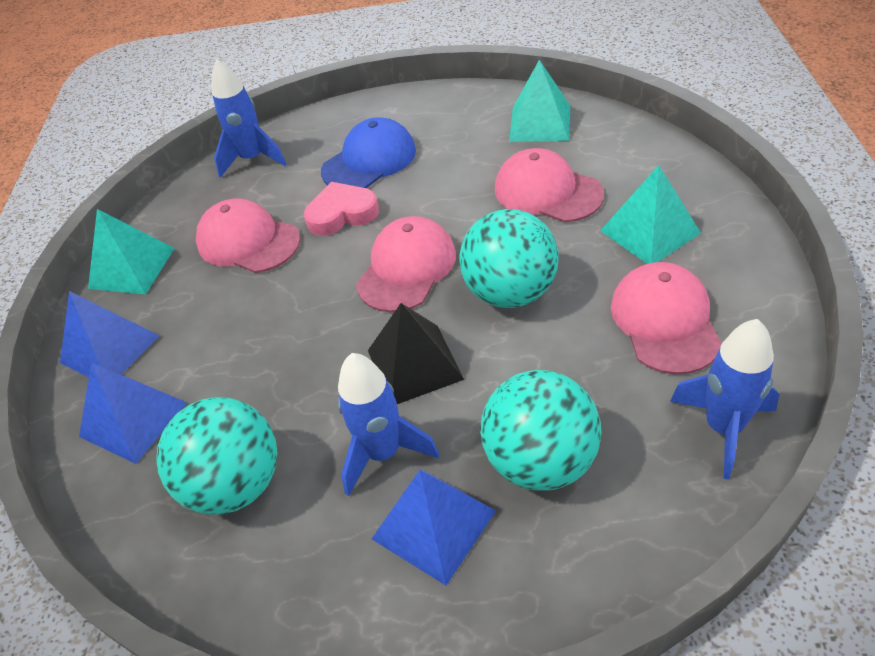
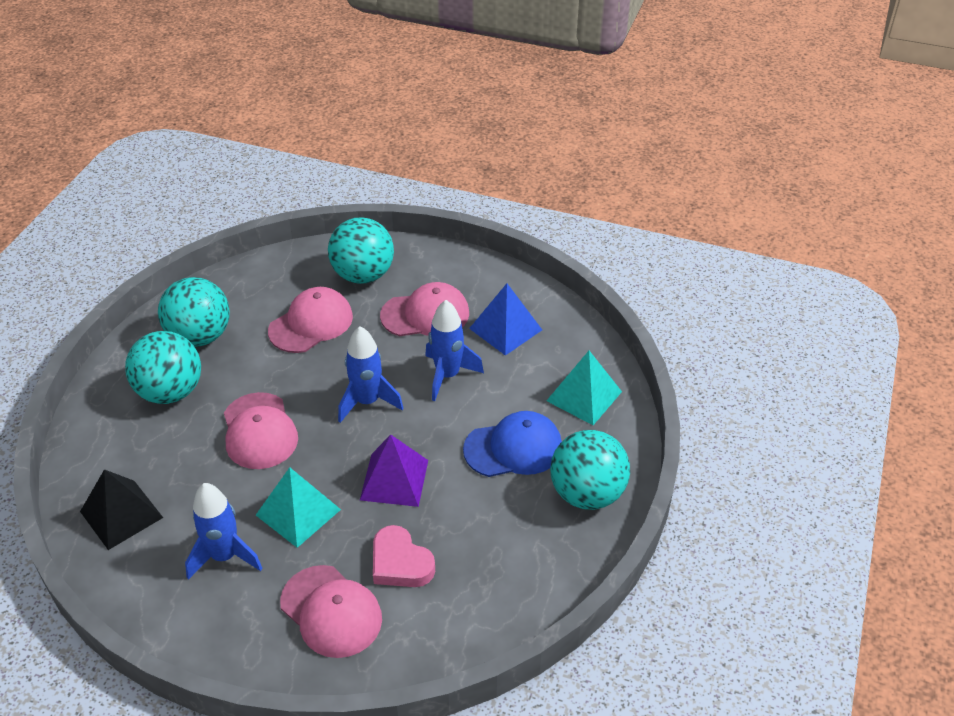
blue pyramid: [60,291,159,377] [79,363,187,464] [372,470,496,585] = 3 -> [469,283,542,356] = 1
purple pyramid: none = 0 -> [360,434,428,507] = 1
turquoise ball: [156,397,277,515] [459,209,559,308] [480,370,602,491] = 3 -> [125,331,201,404] [158,277,230,347] [328,217,394,284] [550,430,630,510] = 4
turquoise pyramid: [88,209,175,295] [509,60,570,142] [600,165,701,264] = 3 -> [256,467,341,548] [547,351,622,425] = 2

